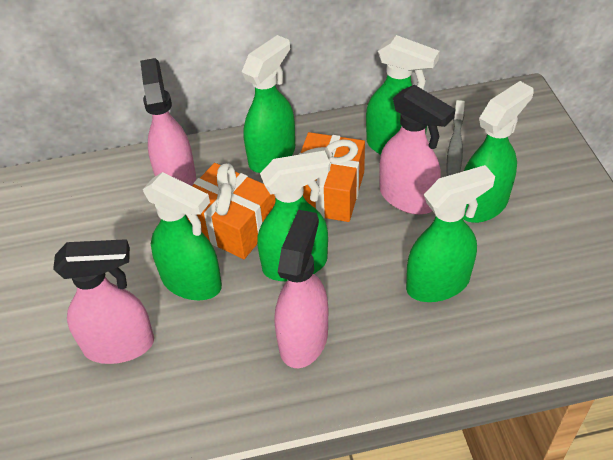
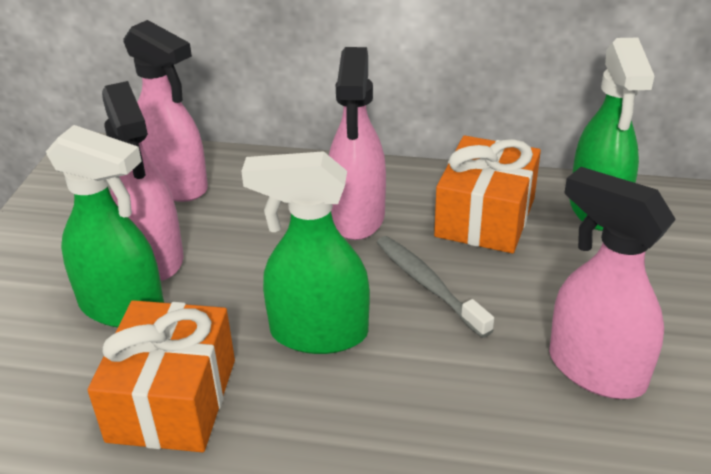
green spray bottle: [143,172,222,300] [242,35,295,173] [257,150,330,281] [366,35,440,155] [406,165,495,302] [463,81,534,223] = 6 -> [46,125,164,327] [241,151,370,354] [570,38,654,231] = 3

